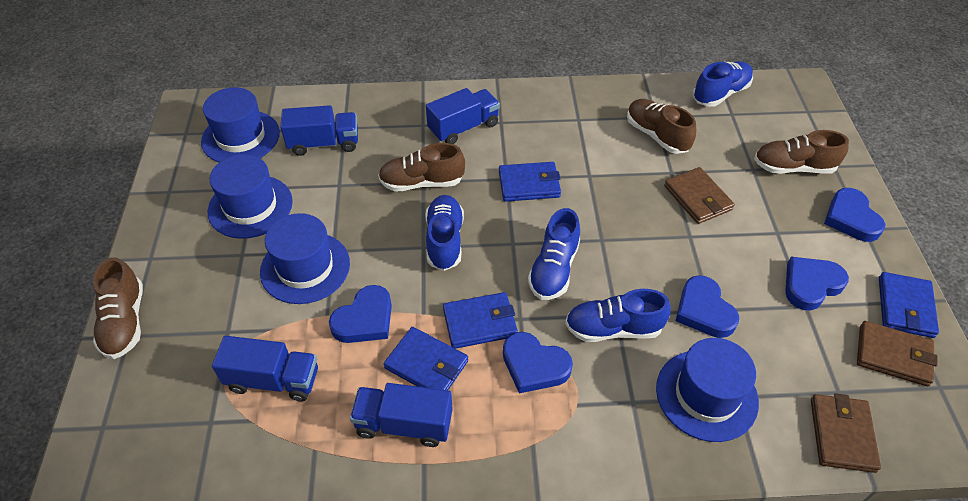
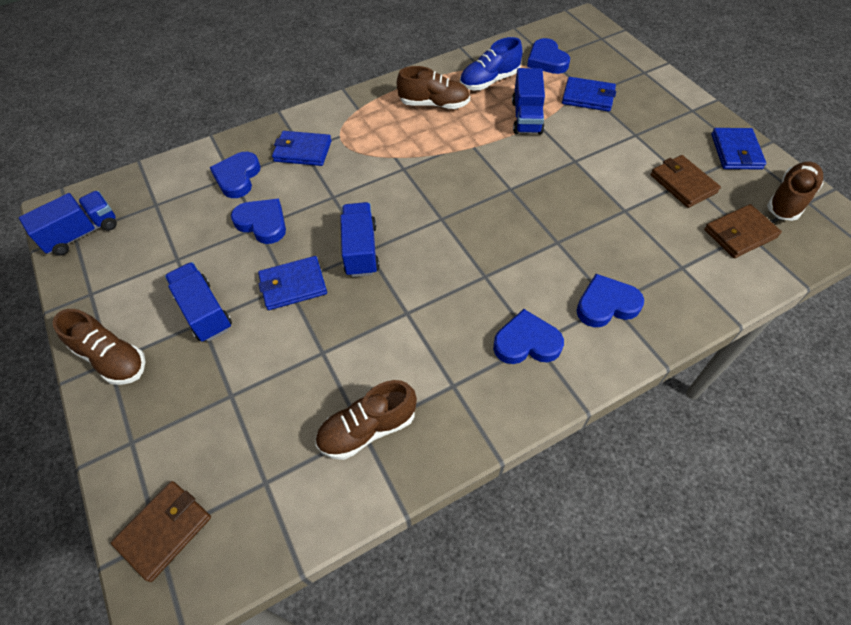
blue hat: [201,87,280,162] [207,154,293,239] [260,213,350,304] [656,338,759,442] = 4 -> none = 0
blue shoe: [425,195,464,271] [528,208,580,300] [565,289,671,342] [693,61,753,107] = 4 -> [460,37,522,90] = 1

